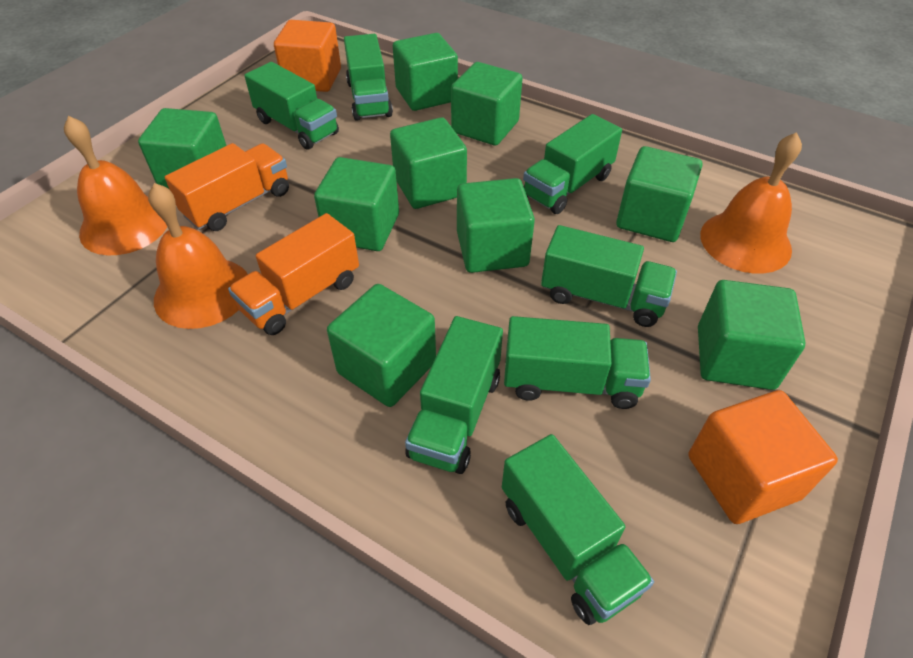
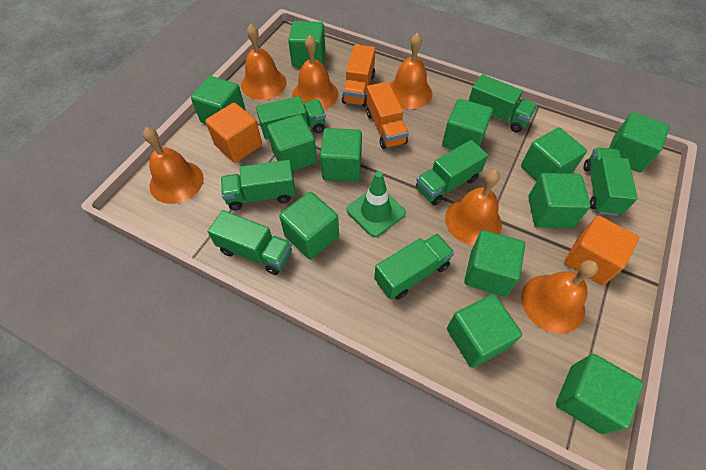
green cube: [138,108,227,189] [314,157,399,251] [327,284,436,407] [390,117,467,209] [393,33,458,111] [451,62,523,146] [457,178,535,273] [616,146,702,242] [698,280,806,390] = 9 -> [191,76,245,124] [267,114,317,171] [279,192,339,259] [288,21,325,67] [320,128,362,182] [442,99,493,150] [447,294,522,368] [464,230,525,296] [521,127,587,181] [528,173,591,228] [556,354,643,434] [609,112,670,172] = 12
green traffic cone: none = 0 -> [346,171,406,237] = 1
orange bell: [64,116,167,255] [148,183,248,329] [700,132,802,274] = 3 -> [143,127,204,204] [241,24,287,100] [292,35,338,110] [390,33,432,109] [445,170,502,245] [521,260,598,334] = 6

